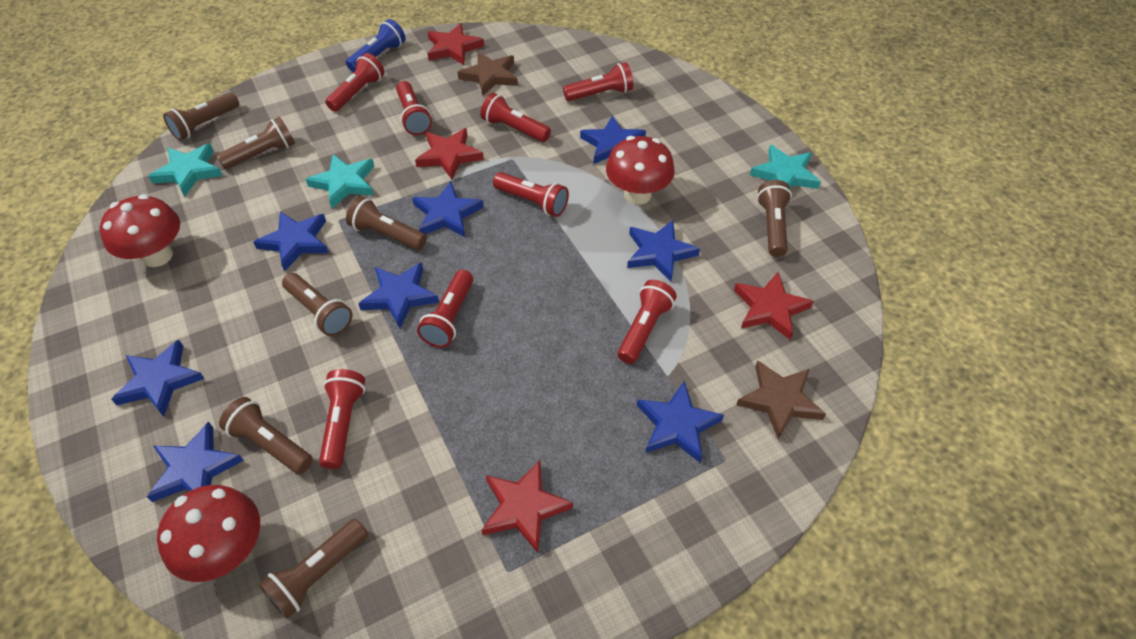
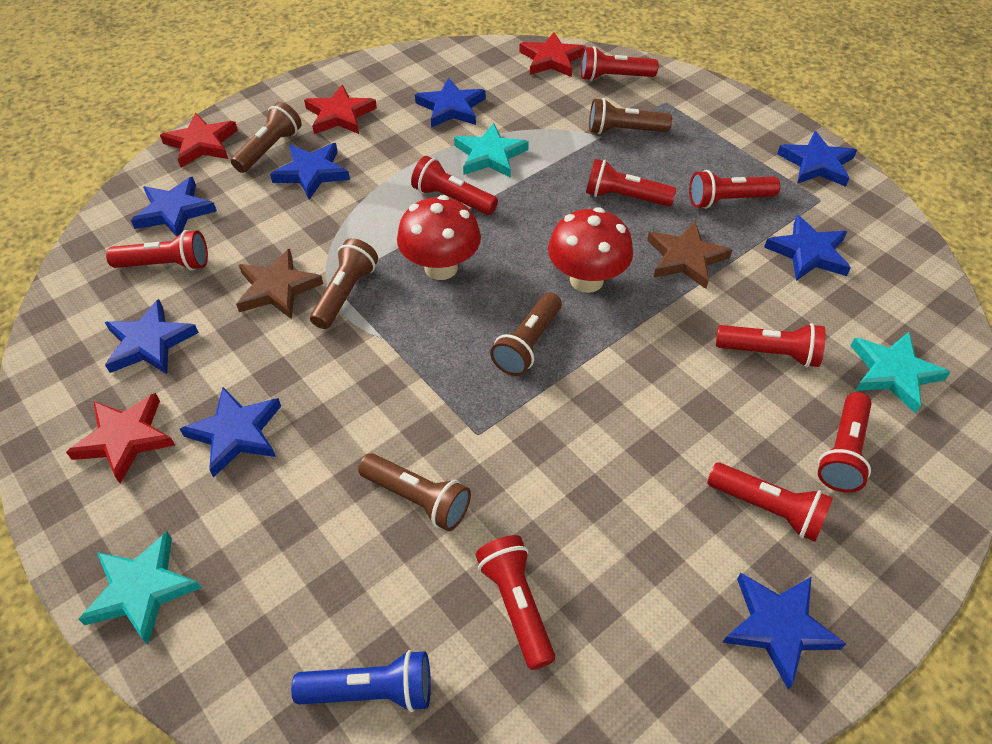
brown flashlight: [163,92,239,140] [216,117,295,169] [219,397,313,474] [259,519,368,619] [282,273,352,336] [346,196,427,250] [757,180,792,257] = 7 -> [231,102,302,173] [310,238,378,329] [358,453,471,531] [490,292,562,376] [589,98,672,134] = 5
red flashlight: [319,369,365,469] [325,53,385,112] [396,81,432,135] [417,270,473,348] [480,93,551,142] [493,172,569,217] [563,62,633,101] [618,280,677,364] = 8 -> [106,230,208,271] [411,156,498,215] [475,535,555,670] [581,46,658,81] [586,159,676,206] [689,170,780,209] [707,462,833,542] [716,323,826,368] [818,392,872,493] = 9
red mushroom: [100,194,180,267] [157,485,260,582] [606,136,675,205] = 3 -> [397,195,481,280] [548,207,633,293] = 2

